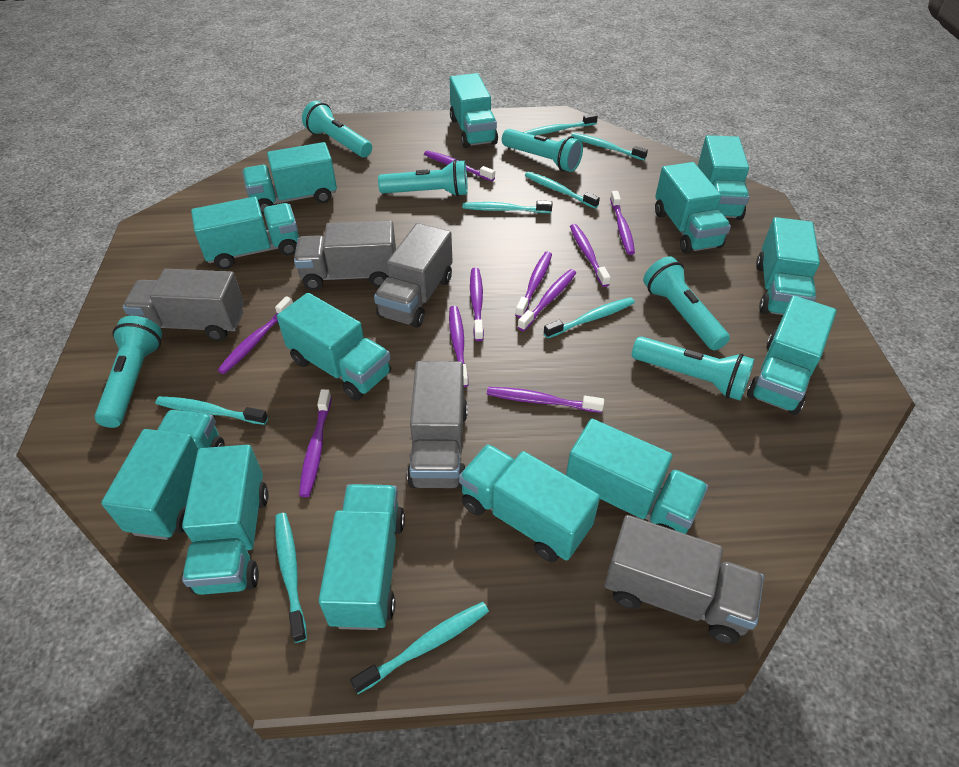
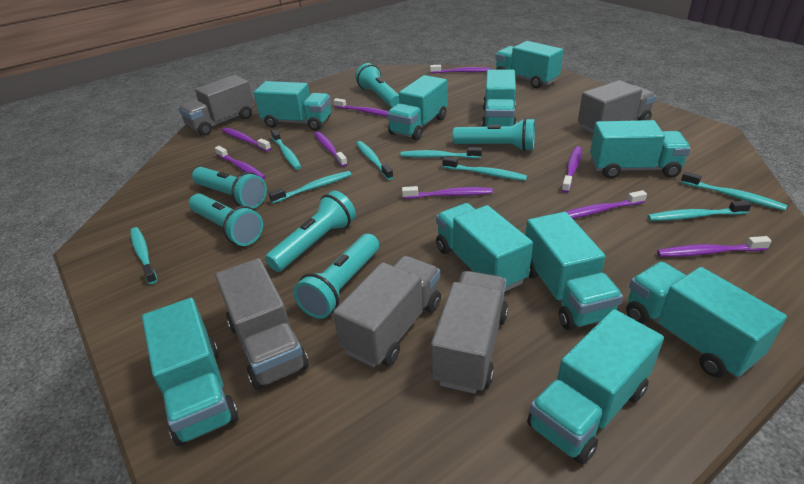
purple toothbrush: [218,296,293,374] [299,389,332,497] [424,150,495,181] [449,306,468,387] [470,268,484,341] [487,387,604,413] [515,252,552,318] [518,269,576,331] [570,224,611,287] [610,191,635,255] = 10 -> [215,146,266,180] [222,128,271,152] [314,131,348,167] [333,98,389,117] [402,186,493,199] [430,65,492,73] [562,146,582,193] [566,190,647,219] [657,236,771,257] = 9
turquoise truck: [101,410,225,540] [182,445,269,595] [191,197,299,269] [242,142,337,214] [277,293,391,401] [319,484,405,630] [450,73,498,148] [459,444,600,562] [566,419,708,534] [655,162,731,254] [698,135,749,220] [747,295,837,415] [756,217,820,315] = 13 -> [142,298,238,446] [254,81,331,131] [387,75,447,141] [436,203,533,292] [482,70,517,127] [495,41,563,88] [525,212,623,330] [527,309,664,464] [590,120,691,179] [626,262,787,378] = 10

